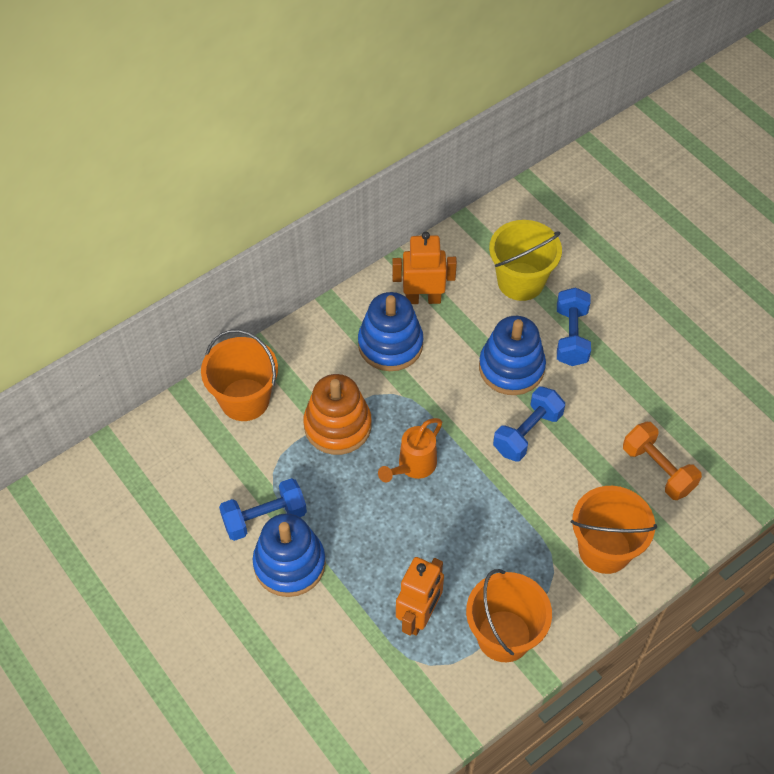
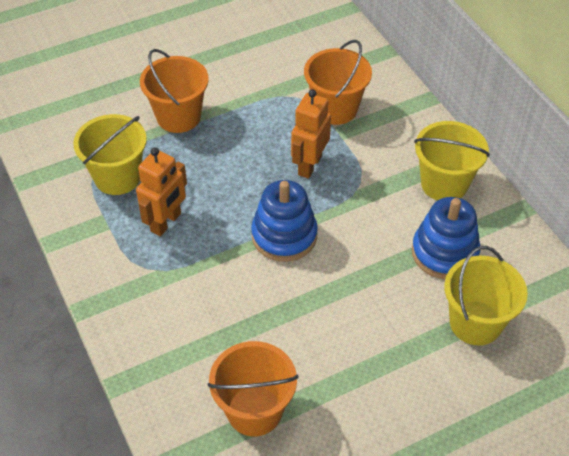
blue dumbbell: [219,478,307,541] [493,387,565,462] [557,287,591,366] = 3 -> none = 0
blue stacking toy: [253,513,326,597] [358,292,423,371] [479,316,546,395] = 3 -> [251,180,318,262] [412,197,480,279] = 2
orange dumbbell: [623,422,702,500] = 1 -> none = 0
orange stacking toy: [303,374,371,455] = 1 -> none = 0
orange watering can: [378,418,442,482] = 1 -> none = 0
yellow bucket: [489,220,562,301] = 1 -> [73,114,147,195] [414,121,490,200] [444,246,528,346] = 3

